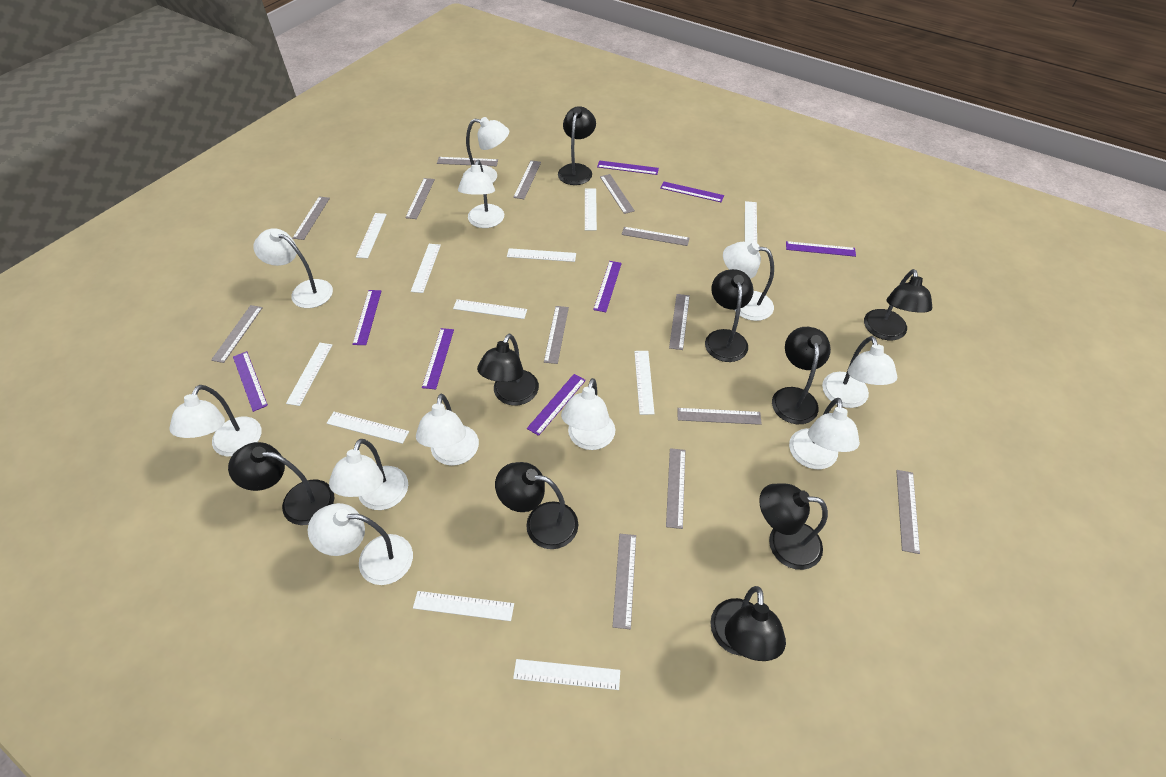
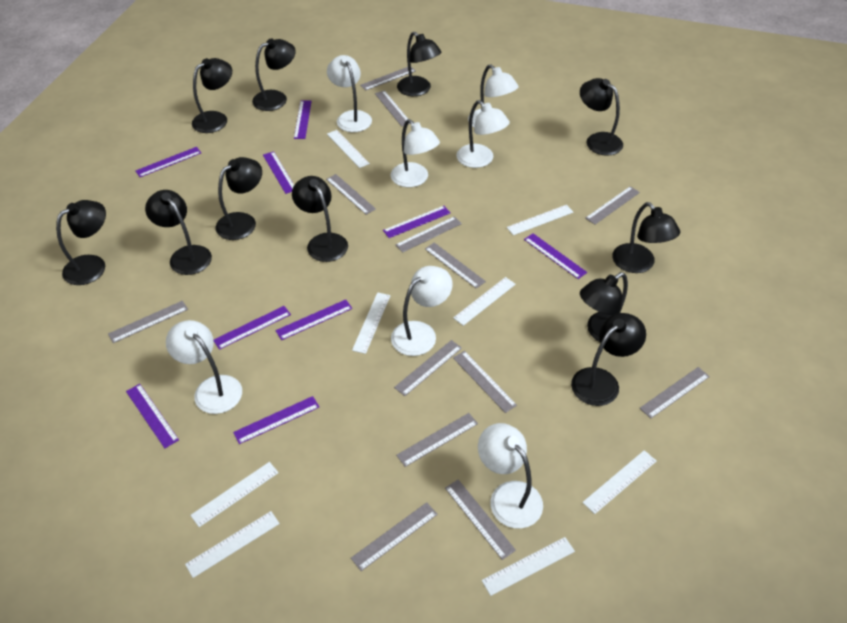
black lamp: [228,442,334,525] [477,334,539,406] [495,462,578,549] [558,106,596,185] [705,269,754,362] [710,586,786,661] [759,483,828,570] [772,327,831,424] [864,269,932,340] = 9 -> [56,200,106,285] [145,190,212,275] [192,58,232,133] [216,157,262,240] [252,38,296,111] [292,176,348,262] [397,32,442,96] [571,313,646,406] [580,78,623,156] [580,272,628,342] [612,202,680,273] = 11
purple ruler: [233,351,268,412] [352,290,381,345] [422,328,454,389] [527,374,586,436] [593,261,622,312] [597,160,659,175] [660,181,724,202] [786,241,856,257] = 8 -> [126,384,179,448] [135,147,201,177] [214,306,291,350] [233,396,319,444] [263,151,294,194] [275,299,352,340] [294,100,312,139] [383,206,450,238] [524,233,587,279] = 9
white lamp: [169,385,261,457] [253,228,333,308] [308,503,413,585] [329,439,408,510] [416,394,479,466] [458,160,504,228] [463,117,509,183] [561,378,615,450] [723,242,774,321] [789,398,860,469] [822,336,897,408] = 11 -> [166,320,242,414] [327,55,372,132] [391,119,440,187] [391,266,453,356] [456,100,510,168] [468,64,519,127] [478,423,543,528] = 7
white ruler: [286,343,332,406] [327,412,409,444] [356,213,387,258] [411,244,441,293] [413,591,514,621] [453,299,527,319] [507,248,576,262] [513,659,620,690] [585,189,597,230] [634,351,655,415] [745,201,757,243] = 11 -> [185,511,280,578] [190,462,279,527] [327,130,370,168] [352,292,391,354] [453,277,516,326] [482,537,575,596] [507,205,573,235] [582,450,656,514] = 8

